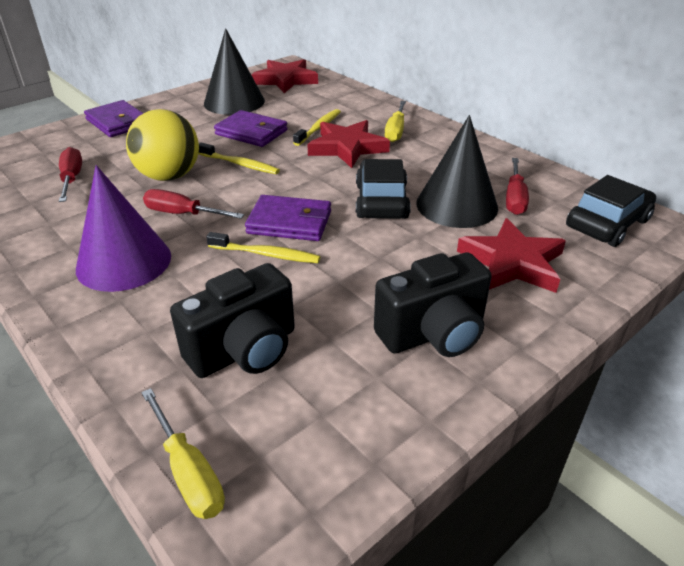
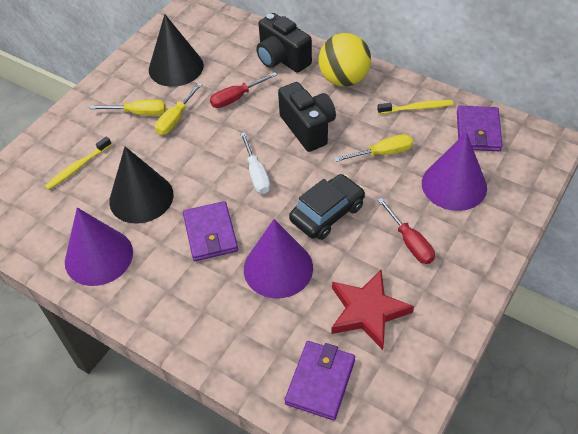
black car: [356,159,411,219] [566,175,656,247] = 2 -> [289,174,365,240] = 1
purple cone: [76,165,171,292] = 1 -> [65,208,133,286] [244,219,313,299] [422,132,487,211] = 3
red screwdriver: [59,147,82,202] [143,189,244,219] [506,158,529,215] = 3 -> [210,72,277,108] [378,198,435,264] = 2
red star: [251,59,318,93] [307,120,390,168] [457,218,566,293] = 3 -> [331,270,414,350] = 1
white screwdriver: none = 0 -> [240,132,270,194] = 1
yellow screwdriver: [141,388,225,519] [385,101,406,142] = 2 -> [89,99,166,116] [155,83,203,135] [334,134,413,162] = 3
yellow toothbrush: [198,143,280,174] [206,232,320,263] [293,109,341,146] = 3 -> [45,137,112,190] [377,100,453,114] = 2

